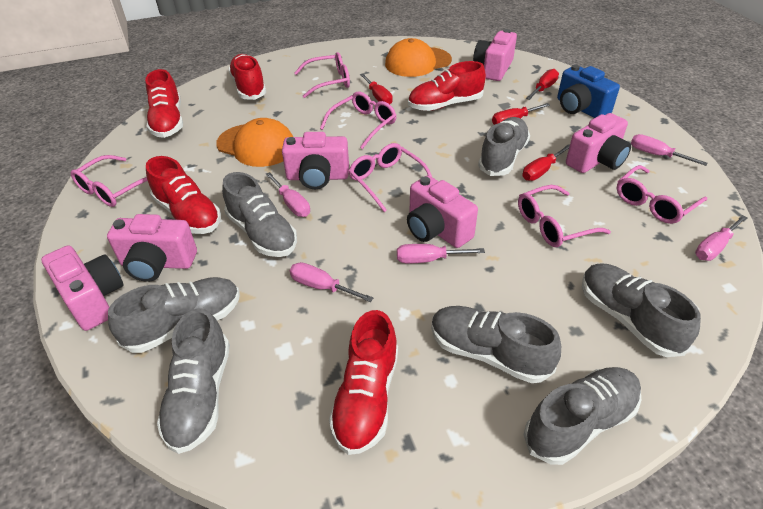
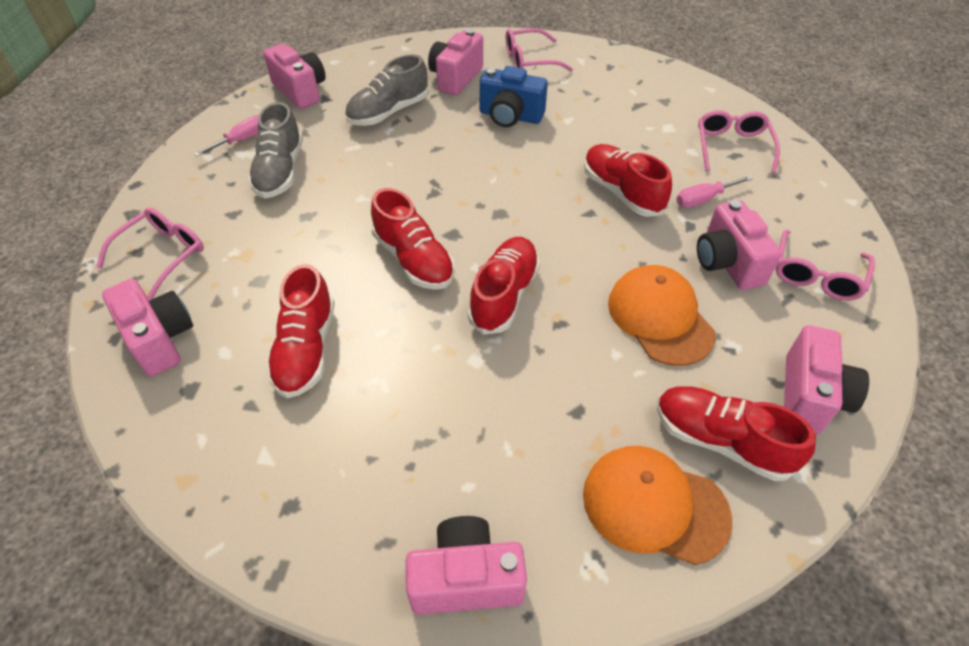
grey shoe: [108,277,240,353] [157,308,230,454] [222,172,297,257] [431,306,561,383] [478,117,530,176] [524,367,641,465] [582,263,701,357] = 7 -> [248,102,303,198] [345,54,429,126] = 2
pink glasses: [71,155,148,207] [295,52,350,98] [320,91,397,149] [348,143,432,212] [518,185,611,247] [617,165,707,224] = 6 -> [96,208,204,300] [506,28,573,71] [698,110,780,173] [776,230,875,301] = 4
pink screwdriver: [265,172,310,217] [290,262,373,302] [397,244,485,263] [631,134,708,166] [695,215,747,261] = 5 -> [194,115,259,156] [676,176,753,208] = 2
red screwdriver: [360,73,393,104] [492,103,550,125] [522,144,570,181] [526,69,559,100] = 4 -> none = 0

